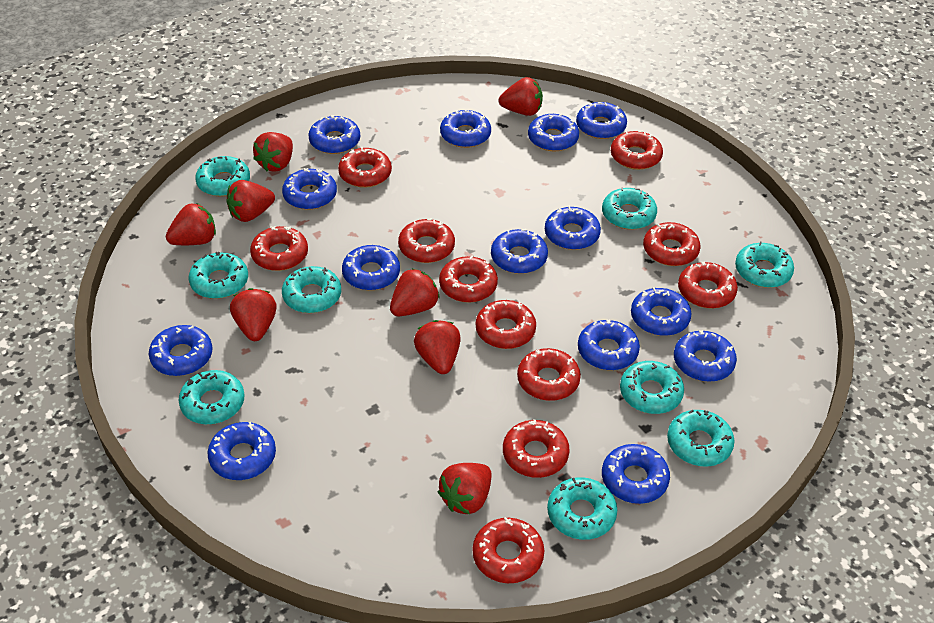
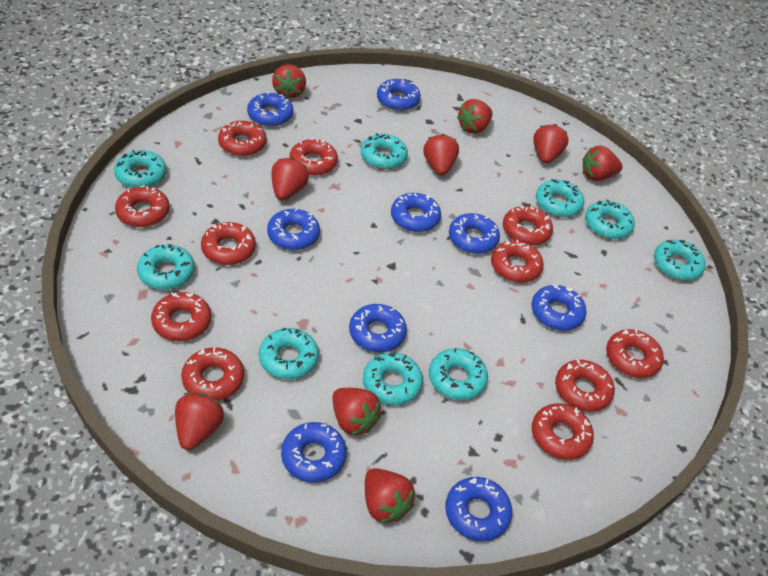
blue donut: [149,325,212,376] [207,422,276,480] [282,168,337,210] [308,115,360,154] [342,245,400,290] [440,110,491,148] [491,229,548,274] [528,114,579,151] [545,205,601,250] [576,102,627,139] [578,319,640,370] [602,444,670,504] [631,287,692,336] [674,330,737,382] = 14 -> [247,92,294,127] [267,208,320,250] [281,422,347,483] [349,304,407,352] [377,79,421,111] [391,193,441,232] [445,477,512,542] [449,213,500,254] [531,284,587,331] = 9
red strawberry: [166,203,216,245] [226,180,275,222] [230,288,277,341] [253,132,293,172] [390,268,440,316] [414,320,461,374] [438,463,492,514] [499,77,543,116] = 8 -> [175,393,224,450] [271,158,309,200] [272,64,306,99] [333,388,381,435] [365,468,415,523] [423,134,459,175] [457,99,493,134] [533,124,569,163] [583,145,623,181] = 9

